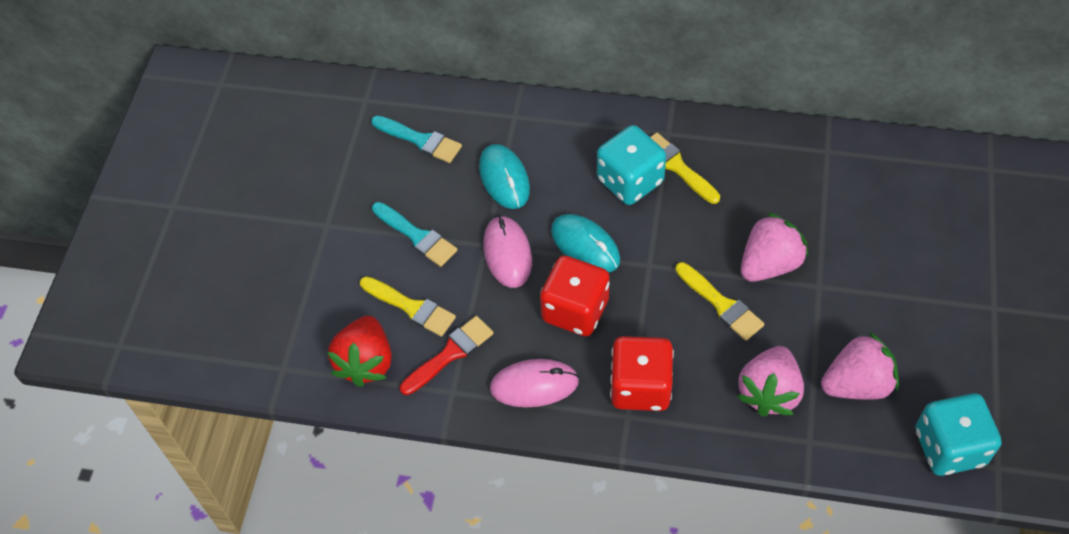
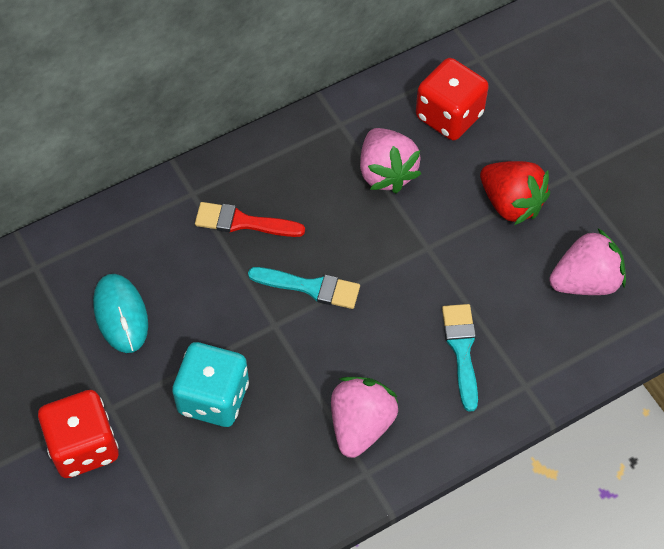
pink mouse: [483,216,532,288] [490,359,579,407] = 2 -> none = 0
turquoise dice: [597,125,666,205] [916,393,1002,476] = 2 -> [172,342,249,427] = 1
turquoise mouse: [479,144,530,209] [551,214,620,272] = 2 -> [93,274,148,353] = 1
yellow brush: [360,276,456,337] [650,133,720,204] [675,262,764,341] = 3 -> none = 0

